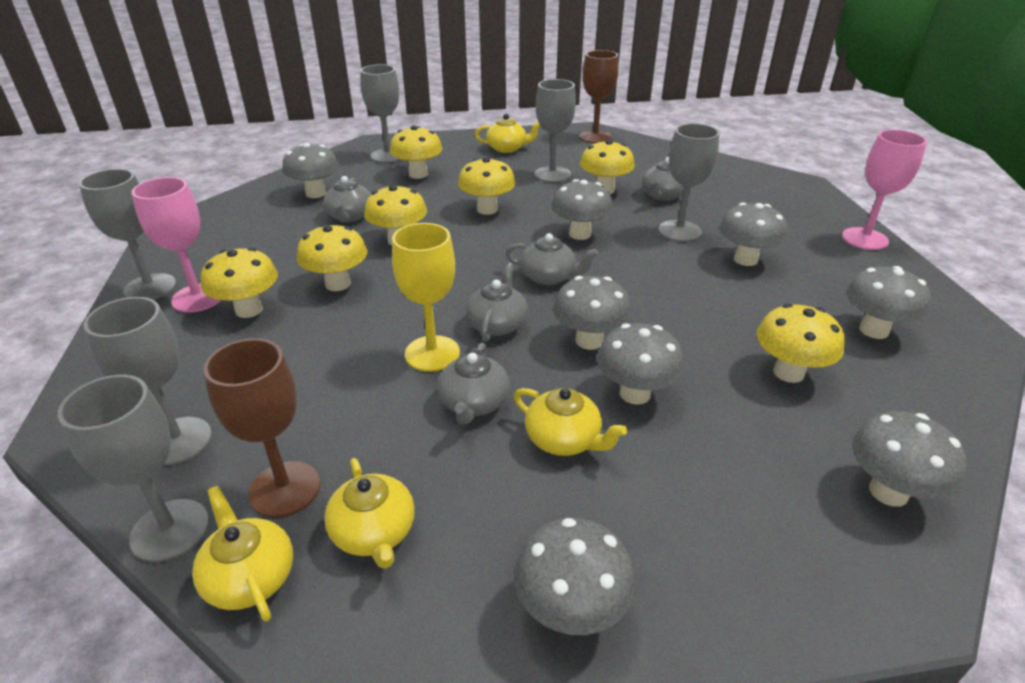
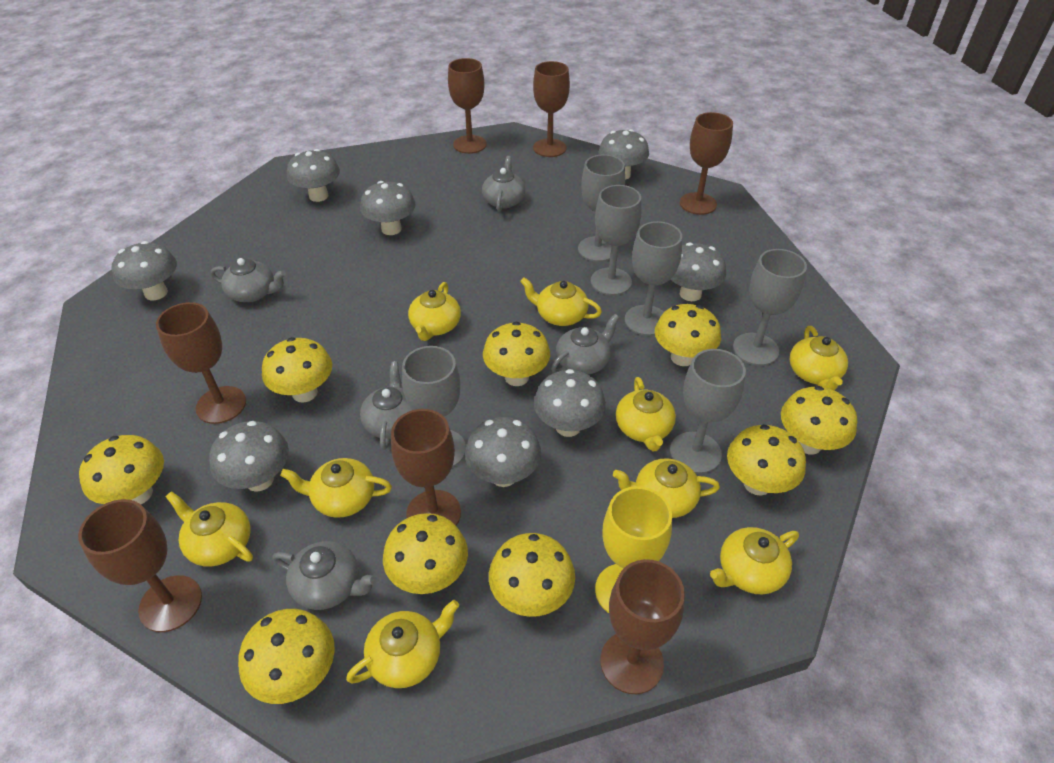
brown goblet: [204,338,320,518] [579,50,619,143] = 2 -> [78,499,202,632] [156,302,246,424] [391,409,461,525] [448,58,487,154] [533,61,570,157] [600,559,685,694] [680,112,733,215] = 7
pink goblet: [131,177,221,313] [842,130,927,250] = 2 -> none = 0
yellow mushroom: [201,248,278,318] [297,224,368,291] [364,184,427,245] [390,126,442,179] [458,157,516,215] [580,140,635,194] [756,304,845,383] = 7 -> [79,435,164,504] [238,609,335,704] [262,337,332,403] [383,513,468,594] [483,322,550,386] [489,533,575,617] [655,304,721,366] [727,424,806,496] [781,386,857,455] = 9
yellow teapot: [192,486,293,621] [324,458,415,569] [475,114,540,153] [513,388,627,456] = 4 -> [166,491,253,567] [280,458,392,518] [346,600,459,688] [408,282,461,341] [520,277,602,326] [613,458,720,518] [616,377,676,451] [710,527,799,594] [790,326,848,390] = 9

